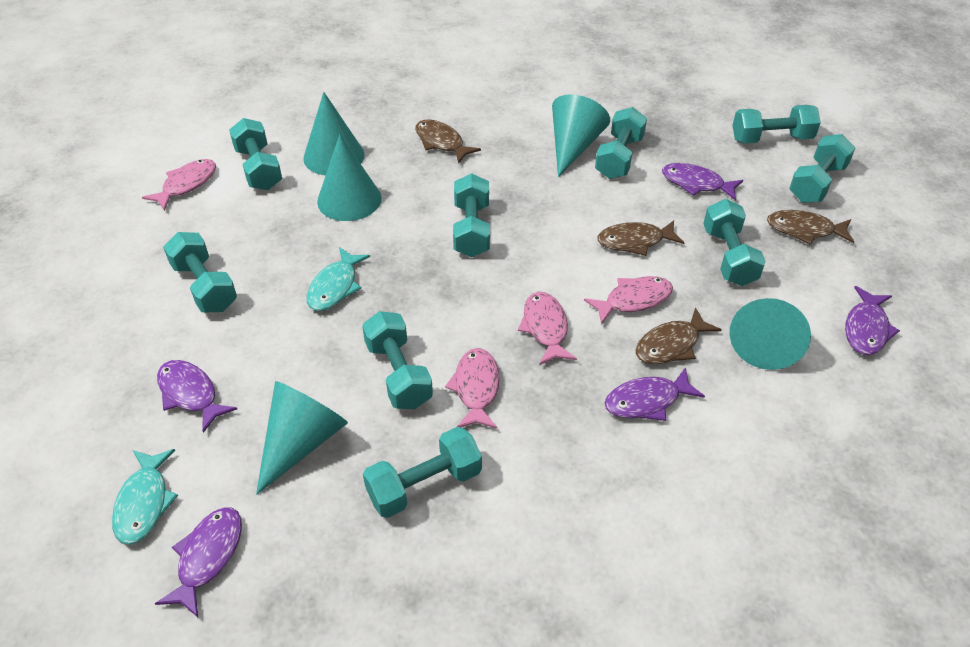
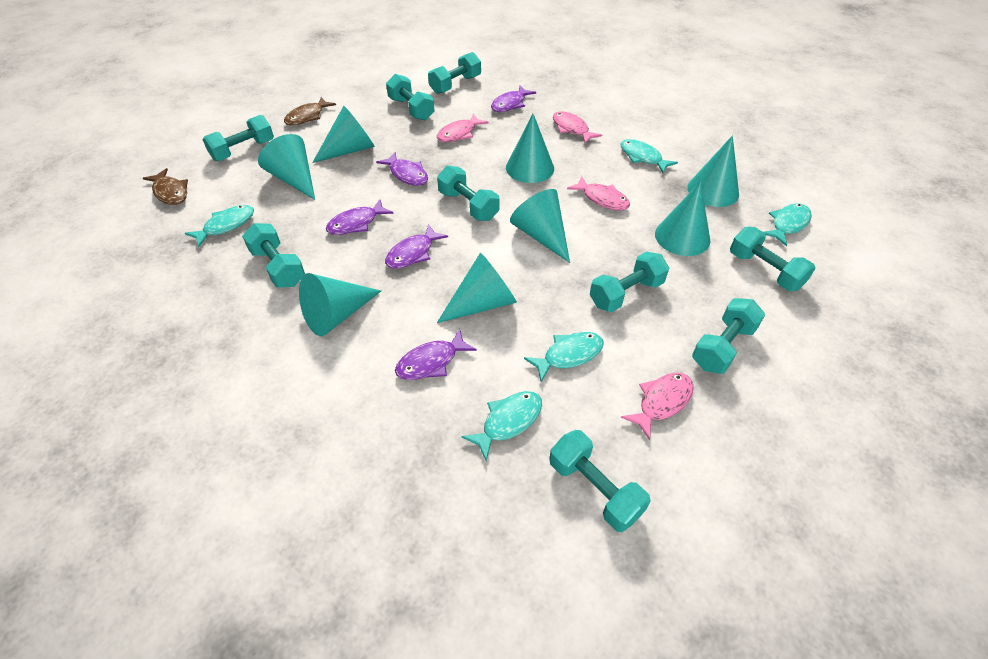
brown fish: [415,120,481,164] [597,220,685,256] [636,307,722,364] [767,210,854,245] = 4 -> [143,168,188,205] [284,97,336,125] = 2
turquoise cone: [256,381,348,495] [303,92,364,176] [317,134,382,221] [552,94,610,177] [729,298,811,370] = 5 -> [258,134,315,200] [299,273,381,336] [312,106,375,163] [437,253,517,323] [506,114,554,183] [510,189,570,263] [655,181,710,256] [687,135,739,207] = 8
turquoise fish: [112,449,178,545] [307,247,370,311] = 2 -> [185,205,254,247] [461,391,542,461] [524,332,604,382] [620,139,678,173] [764,203,812,247] = 5

